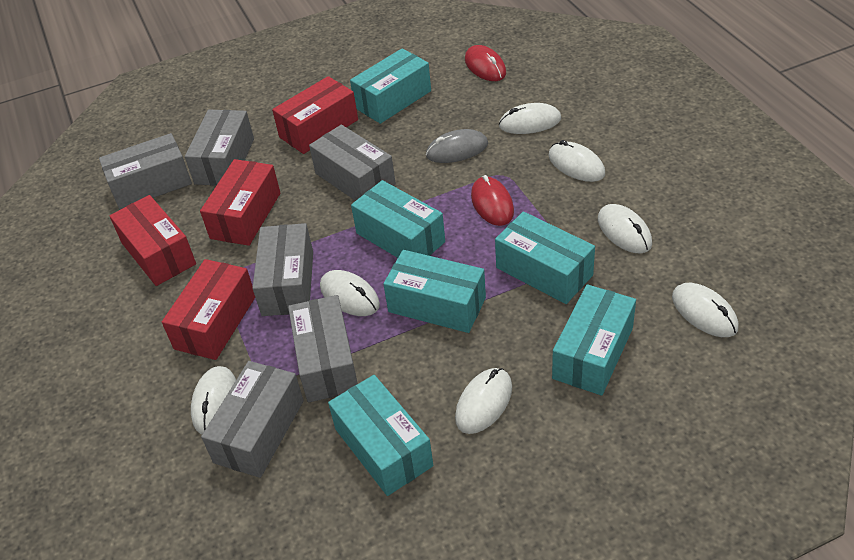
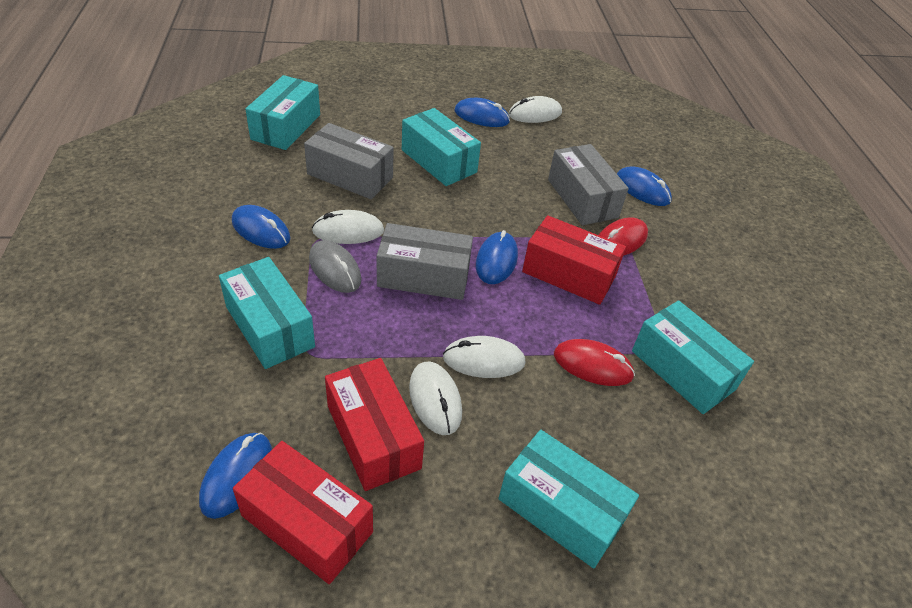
blue mouse: none = 0 -> [199,433,272,519] [232,205,290,249] [454,98,510,127] [476,230,518,284] [617,166,672,206] = 5
grey box: [99,133,192,209] [185,110,254,186] [201,361,304,478] [253,223,313,316] [288,295,358,403] [309,125,396,201] = 6 -> [304,123,394,199] [377,223,473,300] [548,144,629,225] = 3
red box: [109,195,196,286] [162,259,255,360] [200,159,280,246] [272,76,358,154] = 4 -> [233,441,373,584] [325,358,424,491] [522,215,626,305] = 3
turquoise box: [328,375,433,496] [350,48,431,124] [351,180,445,258] [383,250,486,333] [495,212,595,304] [552,284,636,395] = 6 -> [219,257,315,369] [245,75,320,150] [402,108,481,186] [498,430,639,568] [632,300,754,414] = 5
white mouse: [191,366,236,434] [320,270,380,316] [455,368,512,434] [499,103,561,134] [548,140,605,182] [598,204,652,253] [672,283,739,337] = 7 -> [312,210,384,244] [409,362,462,435] [443,336,526,378] [509,96,562,123] = 4

